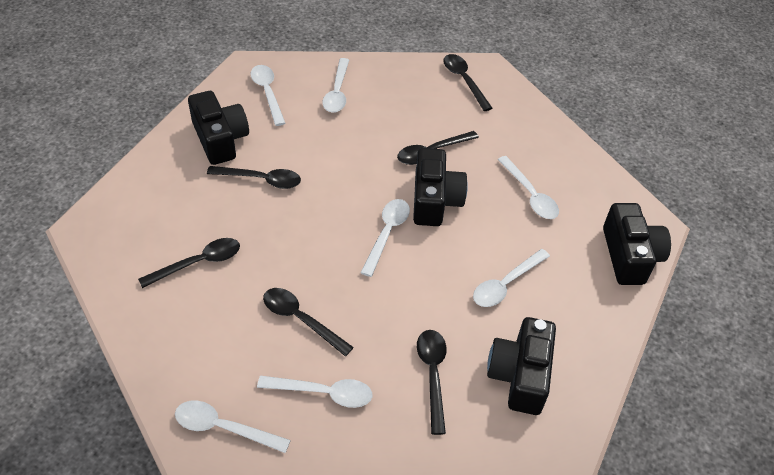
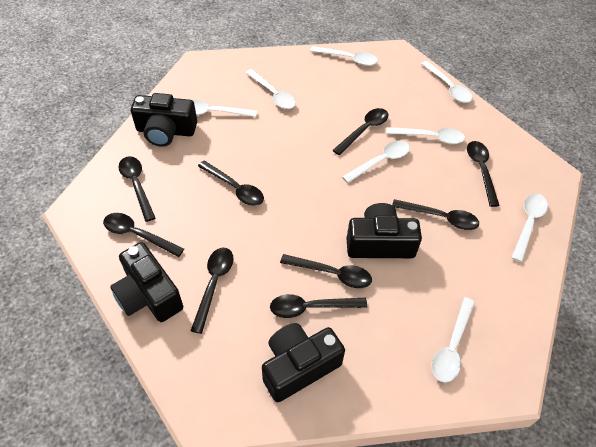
black spoon: [138,238,240,288] [207,166,301,189] [263,288,354,356] [397,131,479,165] [417,330,447,435] [443,54,493,111] = 6 -> [103,213,184,257] [118,156,155,222] [191,248,234,334] [198,161,264,206] [270,294,367,318] [280,254,372,288] [332,108,388,155] [392,199,479,230] [467,141,500,207] = 9
white spoon: [175,400,291,453] [250,65,285,126] [257,375,373,408] [322,58,349,113] [360,199,410,277] [473,249,550,307] [498,156,559,219] = 7 -> [193,100,257,117] [245,69,296,109] [310,46,378,66] [342,141,410,183] [386,127,465,144] [421,61,473,103] [432,297,475,383] [511,194,548,262] = 8

